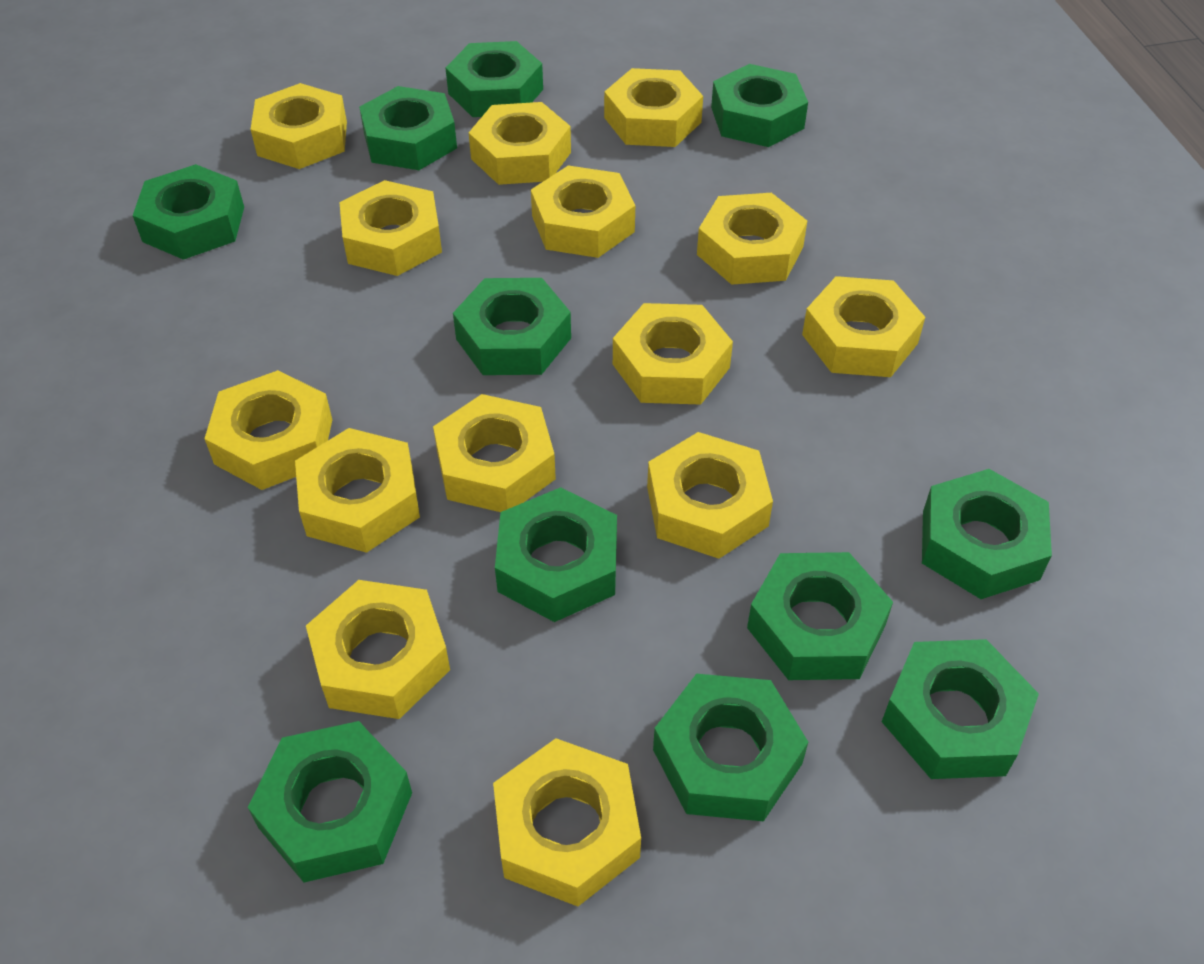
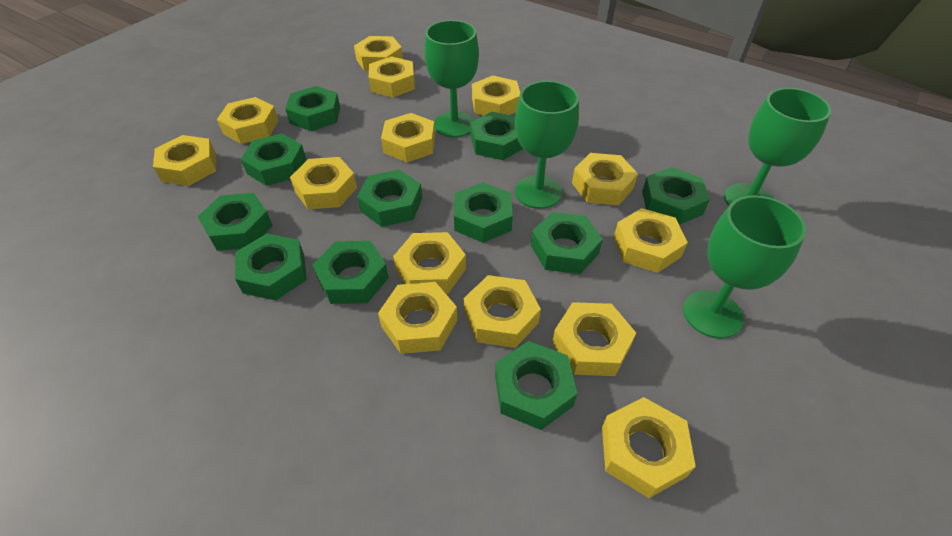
green goblet: none = 0 -> [424,20,479,138] [515,81,579,209] [683,195,806,339] [724,88,831,206] = 4

